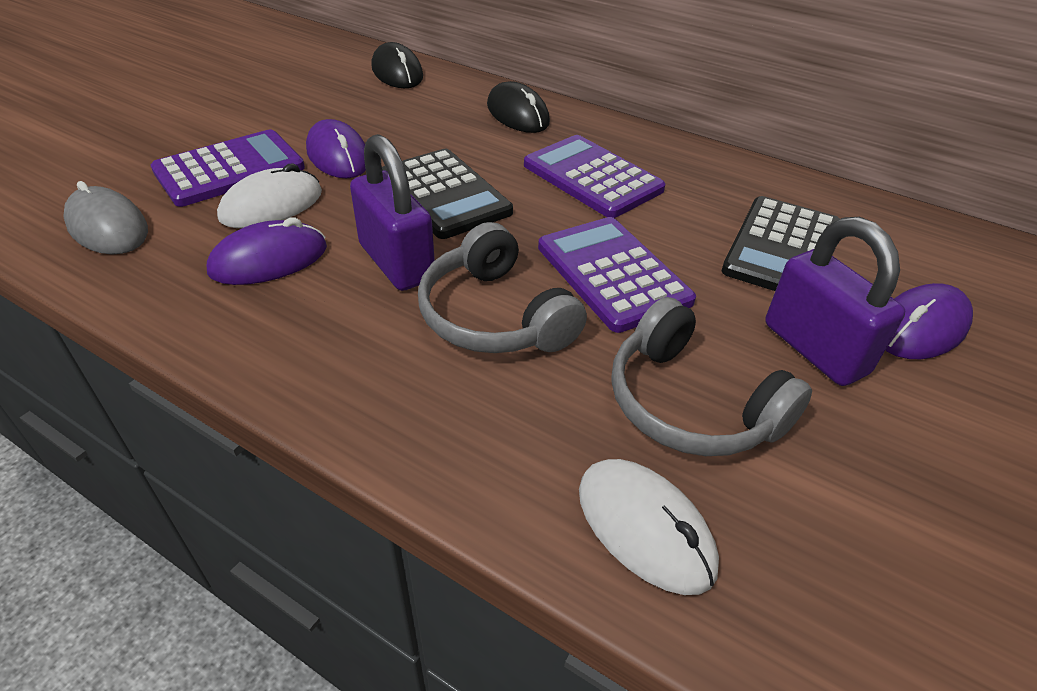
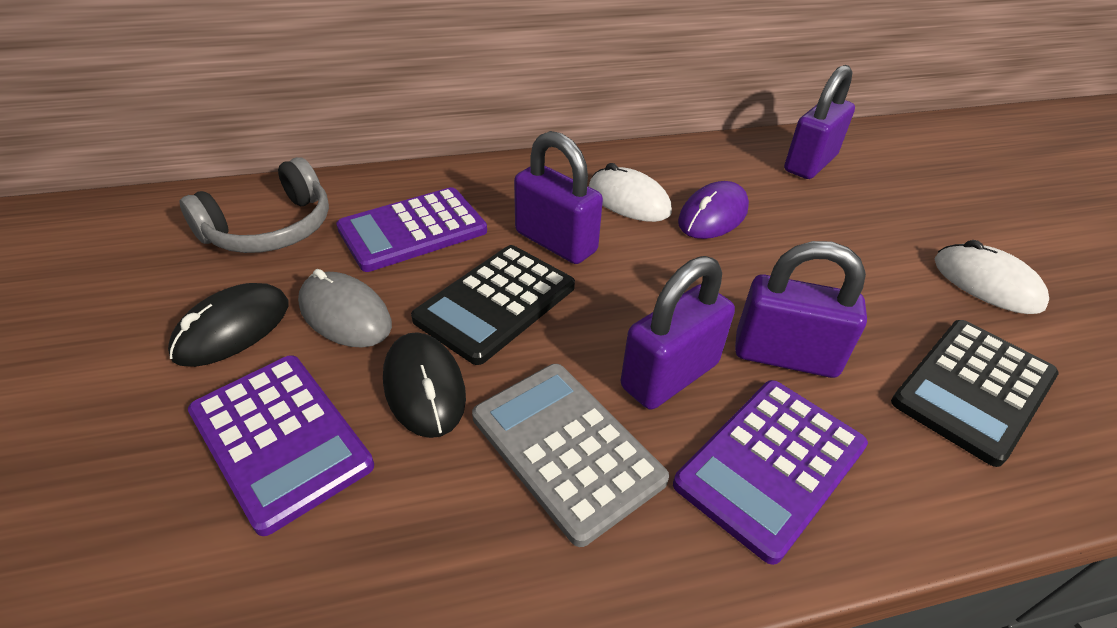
grey calculator: none = 0 -> [472,364,669,547] = 1
grey headphones: [418,222,587,353] [611,297,812,456] = 2 -> [179,157,329,253] = 1
purple mouse: [207,217,327,285] [306,119,366,178] [886,283,973,359] = 3 -> [678,181,749,239] = 1
purple padlock: [350,134,435,291] [765,217,905,386] = 2 -> [514,131,603,264] [621,256,735,410] [735,241,867,378] [784,65,855,179] = 4

